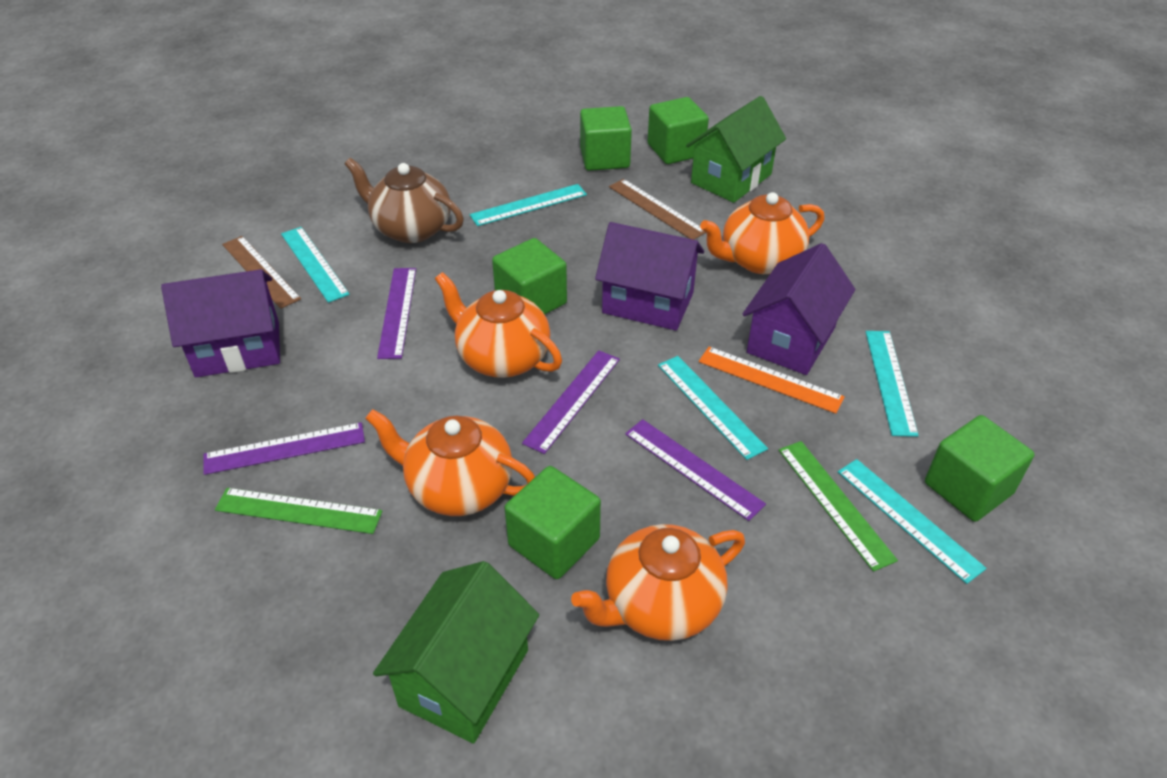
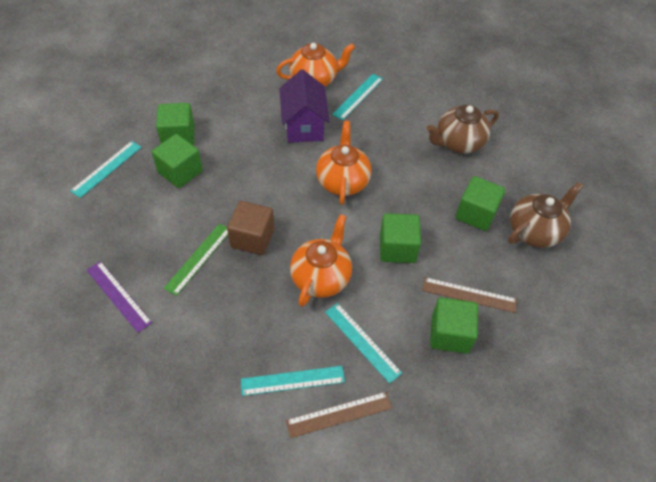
brown cube: none = 0 -> [227,201,274,255] = 1
brown teapot: [345,158,464,243] = 1 -> [426,105,499,154] [508,182,583,248] = 2
green house: [373,561,539,744] [686,96,786,203] = 2 -> none = 0
green ruler: [215,488,382,534] [779,441,898,572] = 2 -> [164,223,228,296] = 1
orange ruler: [699,347,845,414] = 1 -> none = 0
orange teapot: [365,409,535,516] [435,272,562,378] [571,524,745,641] [700,192,824,274] = 4 -> [276,43,355,86] [290,214,352,307] [316,121,372,205] = 3
purple house: [161,269,280,377] [595,222,704,331] [742,243,855,375] = 3 -> [279,70,330,143] = 1
purple ruler: [203,422,365,475] [377,268,416,359] [522,350,620,454] [625,419,766,521] = 4 -> [87,261,152,333] = 1
turquoise ruler: [281,227,350,303] [470,184,587,226] [658,356,768,460] [838,459,987,584] [866,331,919,437] = 5 -> [70,141,142,198] [241,366,345,396] [325,303,402,384] [332,74,383,120] = 4

